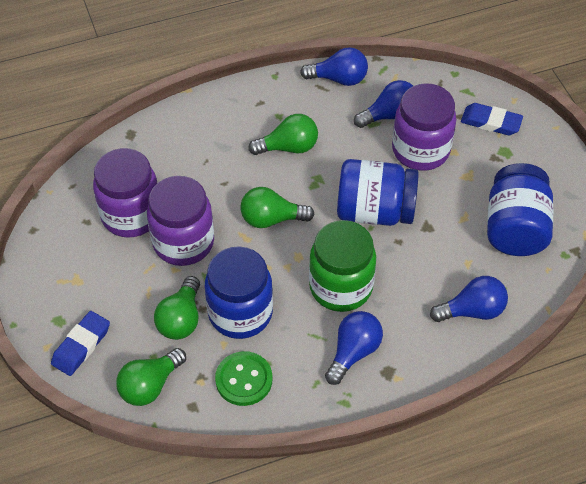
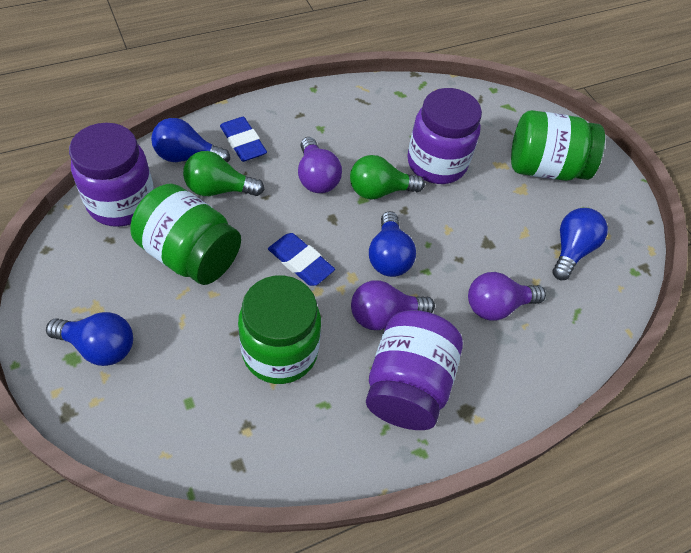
blue jar: [205,246,273,339] [337,159,419,226] [487,163,553,256] = 3 -> none = 0
green button: [215,351,273,406] = 1 -> none = 0
green jar: [309,220,376,312] = 1 -> [130,184,241,285] [238,275,321,384] [511,110,605,181] = 3
green light bulb: [116,348,186,406] [154,276,200,340] [240,187,315,228] [248,114,318,155] = 4 -> [183,151,264,196] [350,155,425,200] = 2
purple light bulb: none = 0 -> [298,137,342,193] [351,280,435,330] [468,272,546,320] = 3

